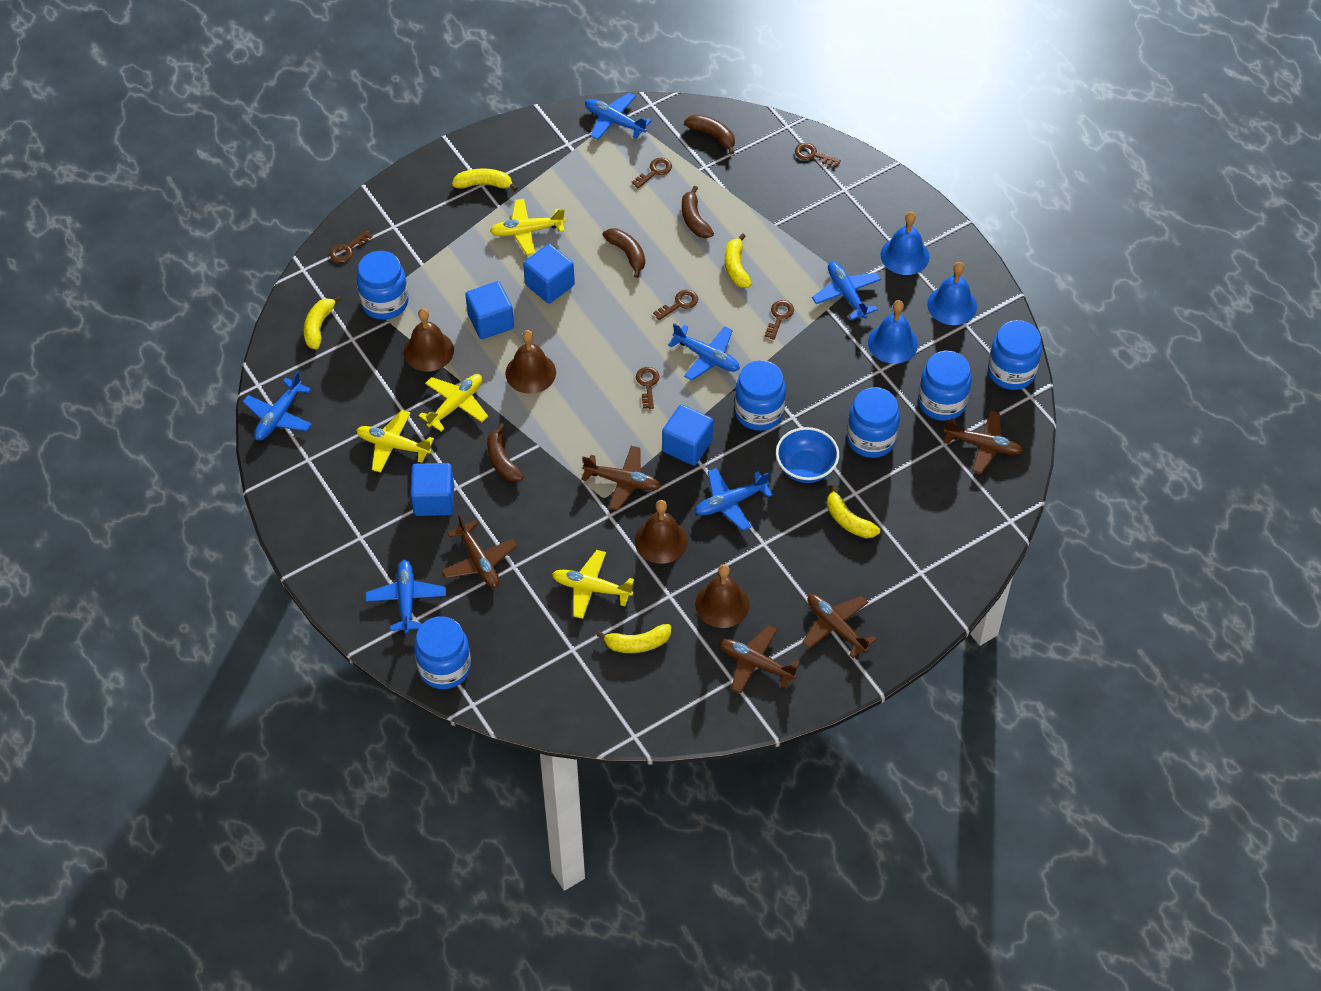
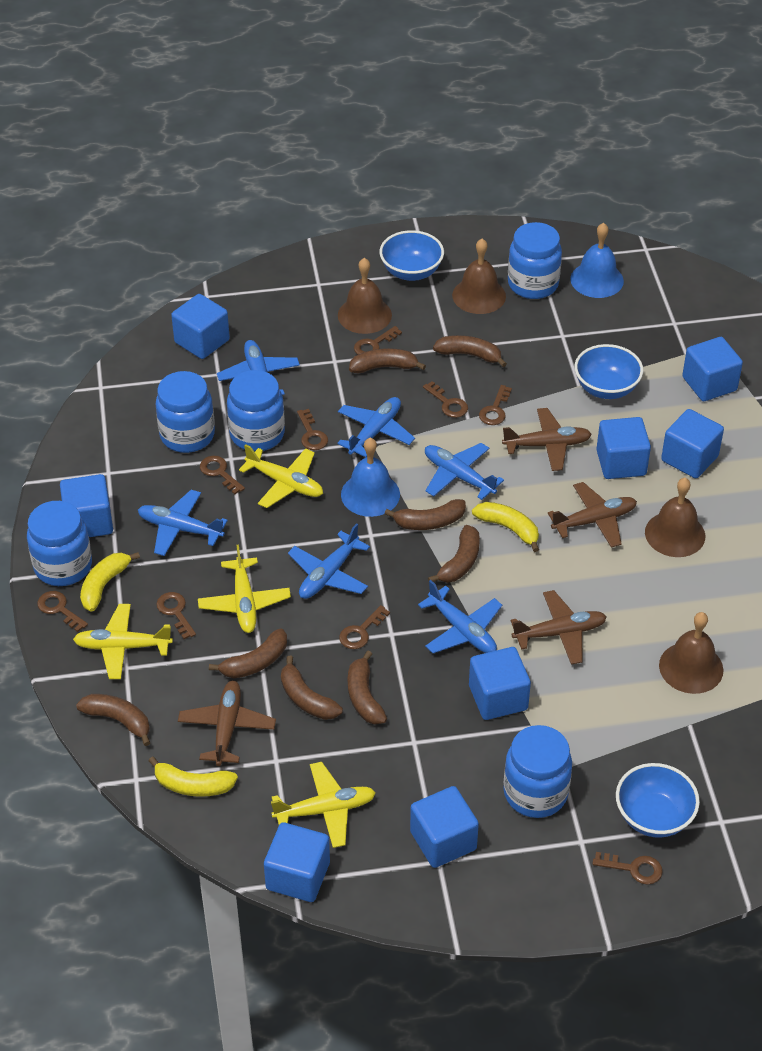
blue bell: [868,300,918,364] [881,212,930,275] [927,262,977,325] = 3 -> [341,438,400,517] [570,223,624,298] = 2
blue bowl: [776,427,839,483] = 1 -> [379,230,444,281] [574,344,643,399] [616,763,700,838] = 3
blue cube: [410,463,454,516] [465,281,514,339] [523,244,575,304] [662,404,713,466] = 4 -> [60,474,113,537] [171,294,230,359] [264,822,330,902] [410,786,479,868] [469,647,531,720] [596,417,651,479] [661,409,724,478] [682,337,743,401] = 8
blue jar: [357,251,409,320] [414,616,471,689] [735,360,786,431] [847,387,900,458] [918,351,972,421] [988,320,1042,390] = 6 -> [27,501,92,586] [156,371,215,453] [227,370,285,452] [503,725,572,818] [508,222,562,299] = 5
brown banana: [487,423,524,482] [603,228,645,278] [682,186,714,238] [684,114,735,155] = 4 -> [76,694,150,746] [209,629,287,678] [281,656,343,720] [348,651,387,725] [349,348,426,373] [385,499,466,530] [428,525,480,583] [433,335,507,367] = 8
brown key: [330,230,372,263] [632,158,672,189] [636,367,660,409] [653,290,698,320] [765,300,794,340] [795,143,841,167] = 6 -> [37,591,88,632] [156,592,196,639] [200,456,245,494] [297,409,328,450] [339,605,390,649] [354,326,402,354] [423,381,468,418] [479,385,512,425] [593,852,663,885] = 9
brown plane: [441,515,517,588] [581,446,661,510] [719,625,800,693] [803,594,877,658] [944,410,1024,474] = 5 -> [178,681,276,766] [502,408,592,471] [511,590,607,665] [548,482,637,548] = 4
yellow banana: [304,296,342,350] [452,168,518,191] [596,624,671,653] [725,233,752,288] [827,485,880,538] = 5 -> [80,552,140,612] [149,756,238,797] [472,502,539,552] = 3

